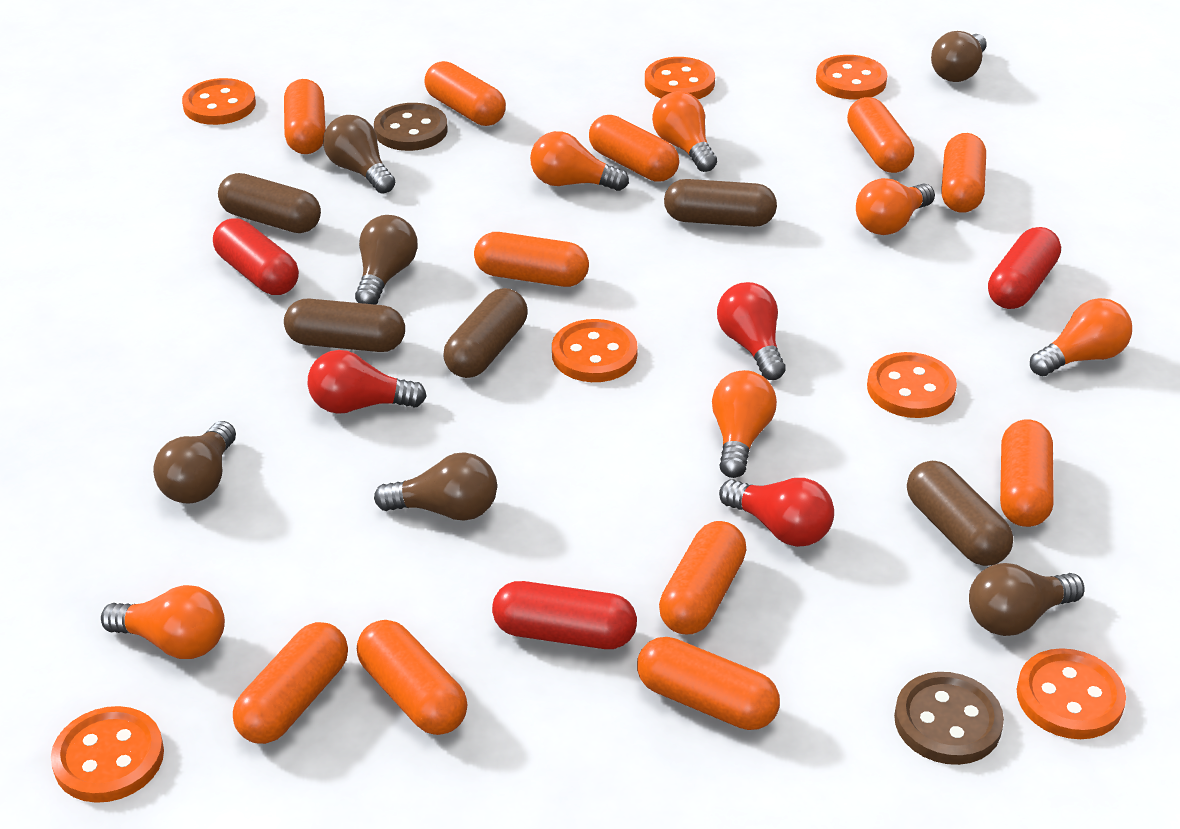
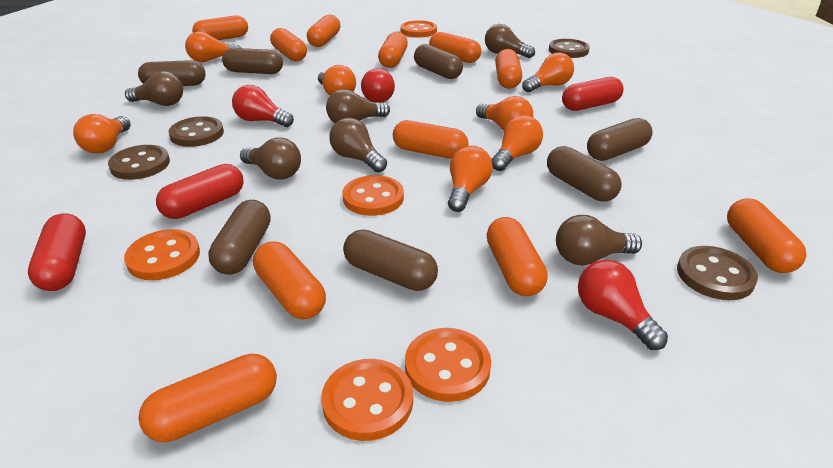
brown button: [374,103,447,151] [894,672,1004,765] = 2 -> [108,145,170,180] [168,116,224,147] [549,39,590,58] [677,246,758,300] = 4
brown capsule: [218,173,321,233] [284,299,405,352] [443,288,528,378] [664,179,777,227] [907,461,1013,566] = 5 -> [138,60,206,86] [208,200,271,275] [222,48,283,74] [343,229,438,291] [414,44,463,79] [547,146,622,201] [587,118,653,161] = 7
orange button: [51,706,164,803] [182,78,256,125] [552,319,638,382] [645,57,715,99] [816,55,887,100] [867,352,957,418] [1017,648,1126,739] = 7 -> [124,229,200,280] [321,359,413,441] [342,175,404,216] [400,20,437,38] [405,328,491,402] = 5
orange light bulb: [101,585,225,659] [530,131,629,191] [652,91,717,172] [712,370,777,478] [856,178,935,235] [1030,298,1132,376] = 6 -> [73,114,131,154] [185,31,241,62] [318,65,356,96] [448,146,493,212] [476,96,533,131] [491,115,543,171] [522,53,574,92] = 7

